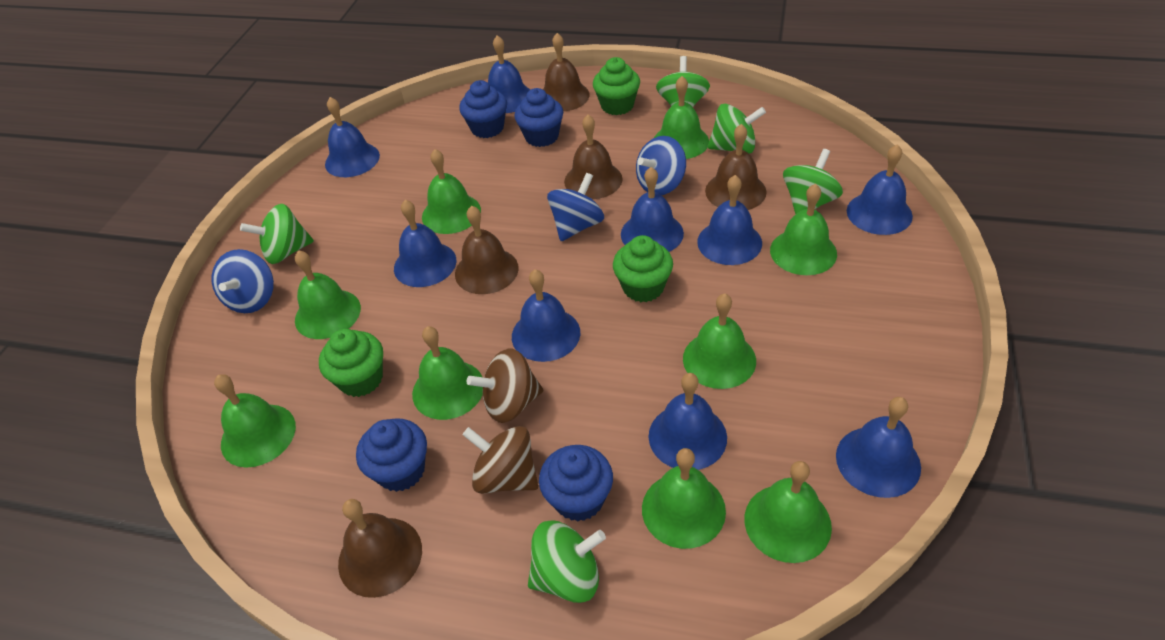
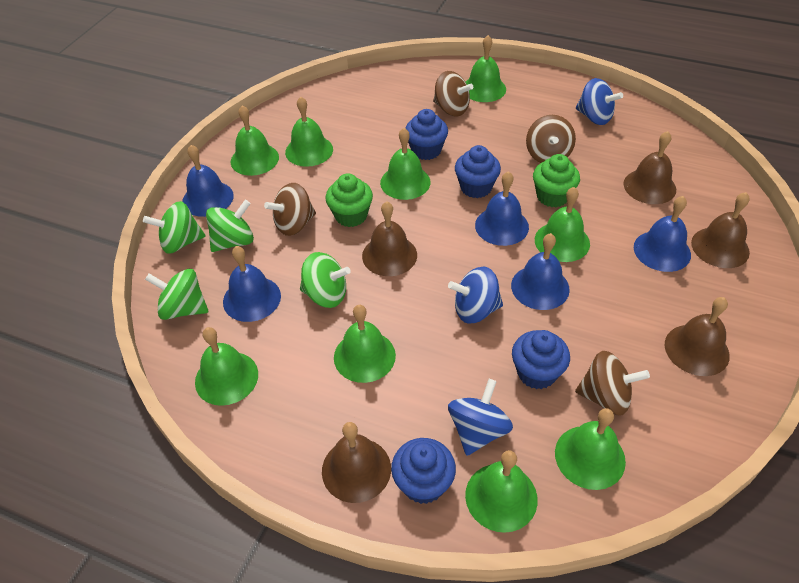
blue bell: [325,97,380,177] [394,200,456,287] [488,35,530,113] [512,269,580,362] [621,167,684,252] [649,373,727,470] [697,175,762,265] [836,397,921,498] [847,144,913,235] = 9 -> [182,145,234,217] [223,246,281,322] [475,171,529,246] [511,233,570,310] [634,196,691,272] = 5
brown spinning top: [462,426,538,494] [467,348,543,423] = 2 -> [264,183,316,236] [433,71,473,116] [526,115,576,163] [575,351,650,416] = 4
green cupcake: [319,329,383,397] [593,57,640,115] [613,235,673,302] = 3 -> [325,173,373,227] [533,154,580,207] = 2
green spinning top: [240,204,314,264] [528,520,606,603] [656,56,710,107] [708,104,766,154] [783,149,843,214] = 5 -> [143,201,205,254] [145,269,208,320] [206,200,254,252] [300,252,351,308] = 4

